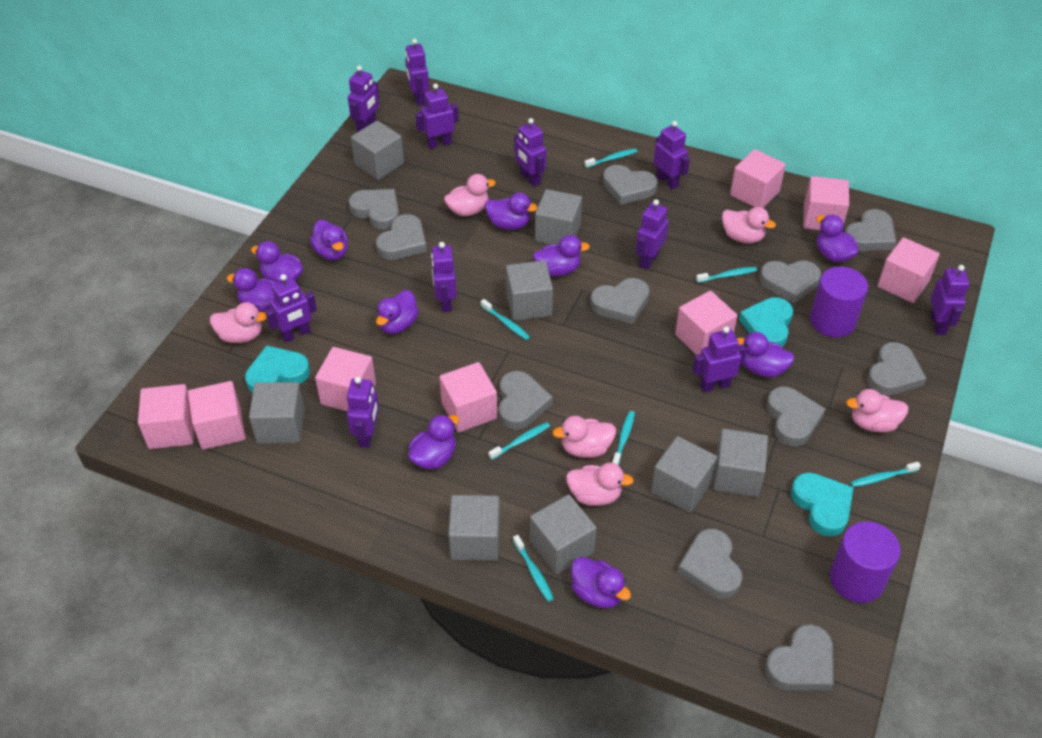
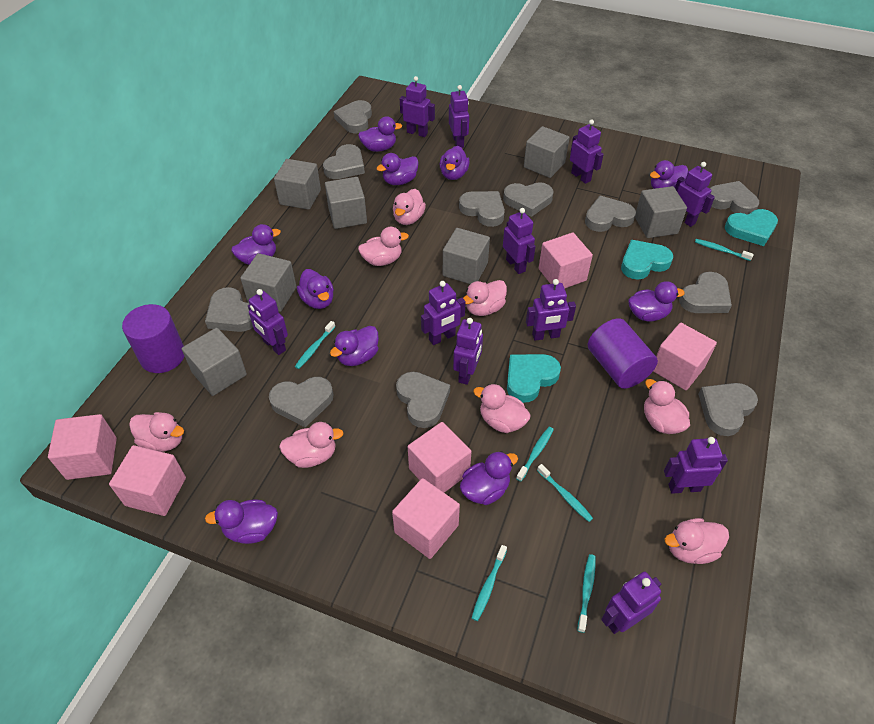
grey cube: [249,382,305,444] [351,121,404,180] [448,495,500,561] [506,260,553,321] [530,494,597,574] [535,189,582,244] [651,436,717,513] [713,429,768,497] = 8 -> [182,328,247,396] [240,253,297,312] [274,159,321,210] [325,177,367,229] [443,228,490,284] [524,126,569,178] [635,186,687,238] = 7
pink cube: [138,384,194,449] [188,381,246,450] [315,347,376,412] [439,362,497,432] [675,291,737,355] [730,149,786,208] [803,176,849,230] [877,237,940,303] = 8 -> [48,414,117,480] [109,445,186,516] [392,478,460,559] [408,422,472,493] [539,233,593,289] [653,323,717,390] = 6
pink duck: [210,302,267,343] [444,174,496,216] [552,416,616,458] [566,463,634,506] [722,207,776,244] [846,389,909,433] = 6 -> [129,412,184,452] [279,422,344,468] [358,227,409,266] [393,189,426,225] [463,280,507,316] [473,384,531,433] [644,379,690,434] [665,518,729,564] = 8
turquoise toothbrush: [481,299,530,340] [488,422,550,460] [513,535,554,602] [584,148,637,168] [612,411,635,466] [696,267,757,283] [851,462,921,487] = 7 -> [295,321,336,369] [472,545,507,621] [516,427,554,482] [537,464,593,522] [577,554,596,633] [695,239,754,261] = 6

